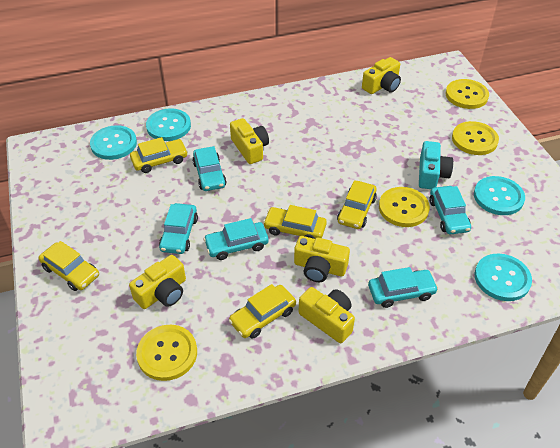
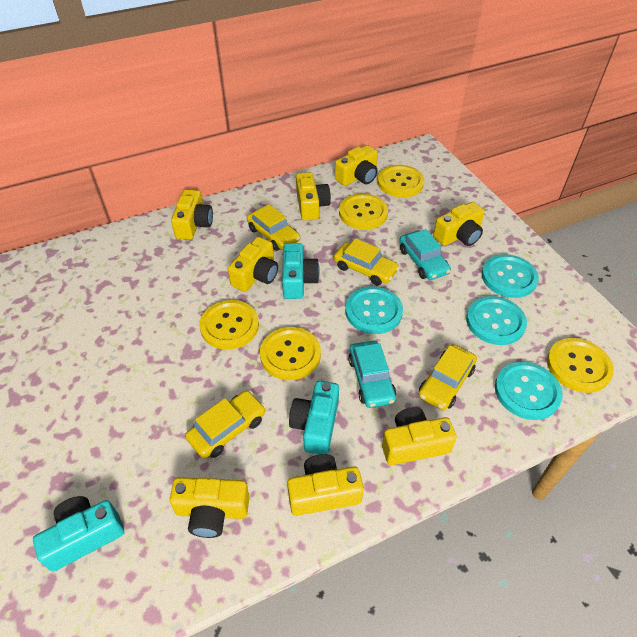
turquoise camera: [419,141,453,189] = 1 -> [33,496,124,571] [282,243,320,299] [289,381,339,454] = 3
turquoise car: [159,203,198,254] [192,146,227,191] [204,218,269,260] [368,267,438,308] [429,186,471,234] = 5 -> [348,341,396,408] [399,229,451,280] = 2
yellow button: [136,325,197,381] [379,187,430,227] [446,79,489,109] [452,121,499,155] = 4 -> [199,300,259,350] [260,327,321,380] [339,193,388,230] [377,165,425,197] [547,338,614,393] = 5
yellow camera: [129,255,186,309] [230,118,269,164] [294,236,350,282] [299,287,355,343] [362,57,401,94] = 5 -> [169,477,250,538] [171,189,213,240] [228,237,278,292] [287,454,364,516] [296,172,331,221] [335,145,378,186] [382,407,457,465] [433,202,485,246] = 8
yellow car: [39,241,99,291] [130,137,188,173] [229,284,296,339] [263,205,327,239] [337,180,377,229] = 5 -> [185,390,266,458] [247,204,300,251] [334,238,399,285] [418,344,477,410] = 4

